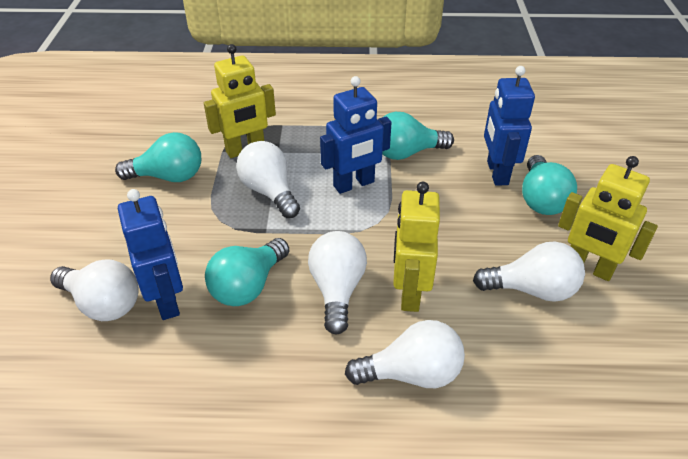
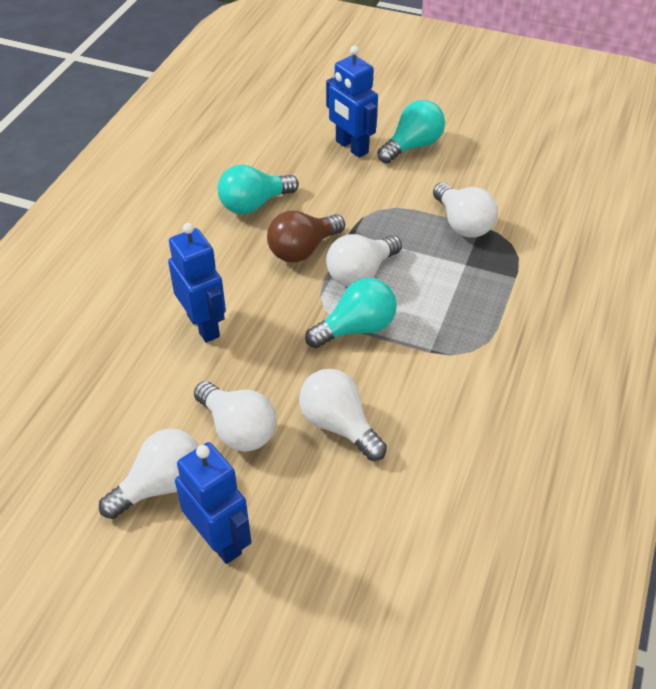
brown light bulb: none = 0 -> [267,211,345,262] = 1
turquoise light bulb: [115,132,201,182] [205,238,289,306] [382,112,454,160] [522,155,577,215] = 4 -> [218,165,299,214] [305,278,397,348] [377,100,445,163] = 3
yellow robot: [204,44,276,158] [393,182,440,312] [558,156,658,281] = 3 -> none = 0

